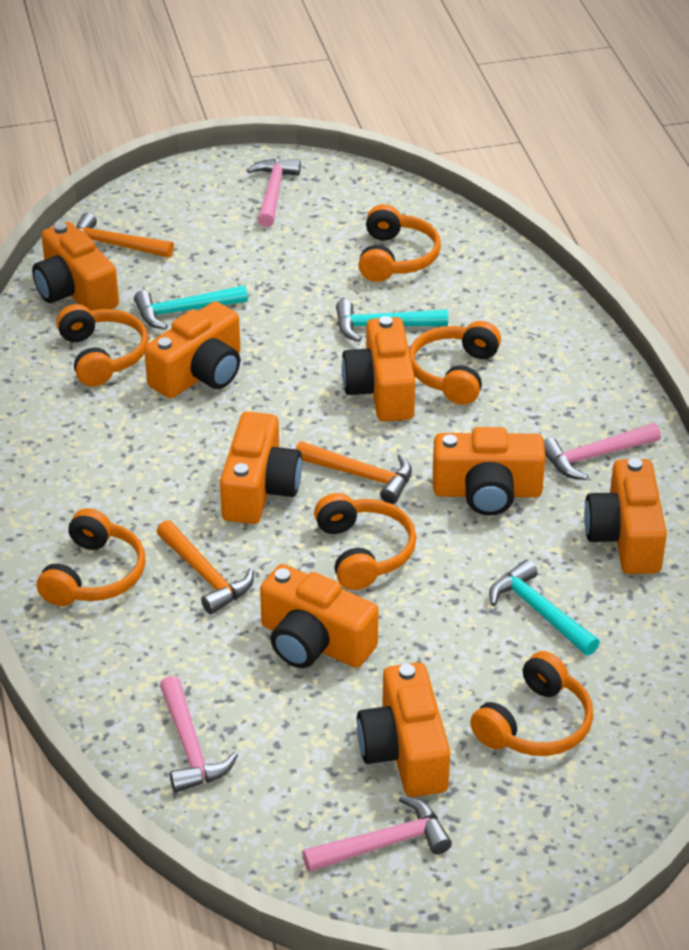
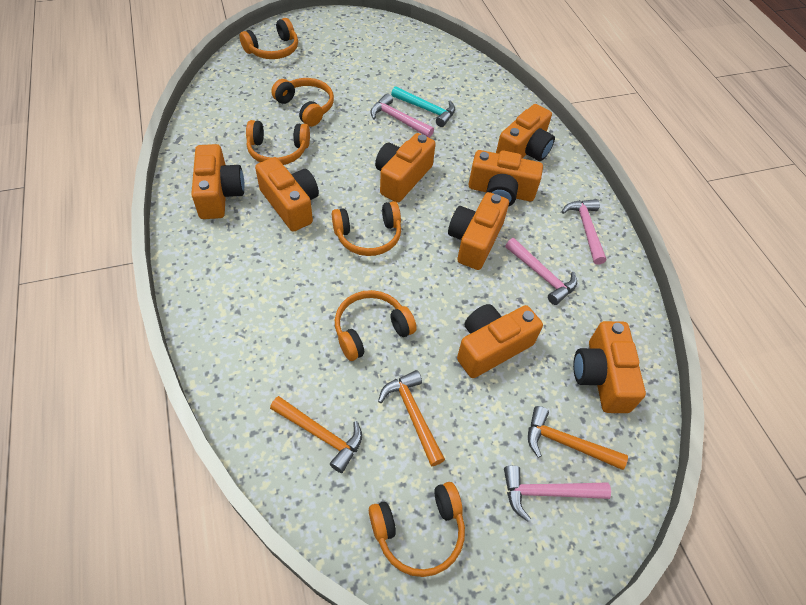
turquoise hammer: [134,285,248,330] [336,299,448,342] [489,559,600,656] = 3 -> [391,86,455,127] = 1

